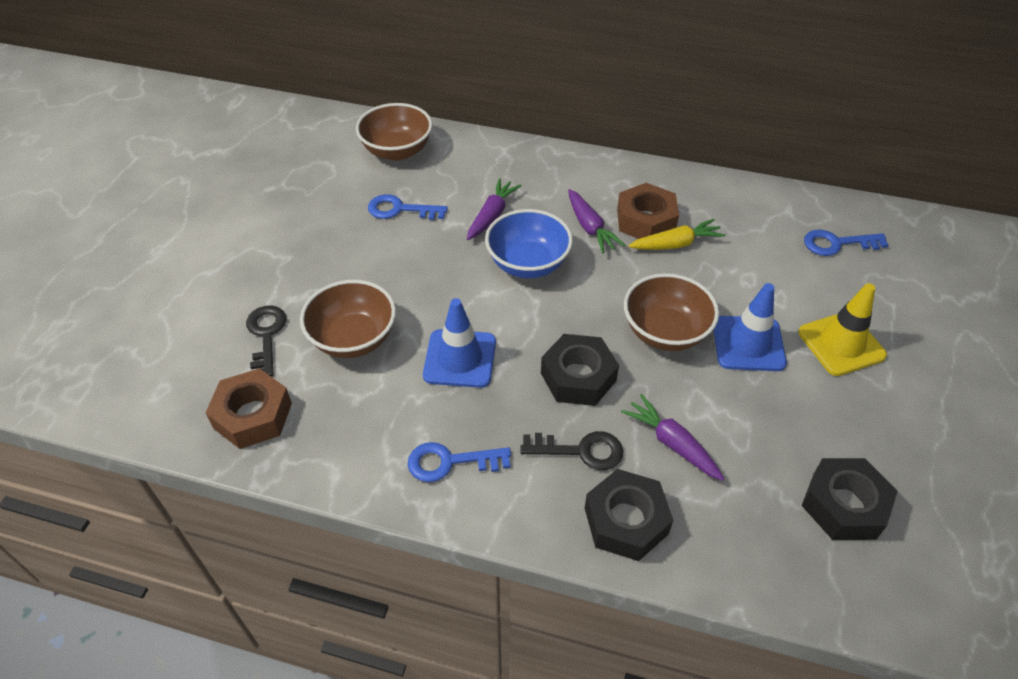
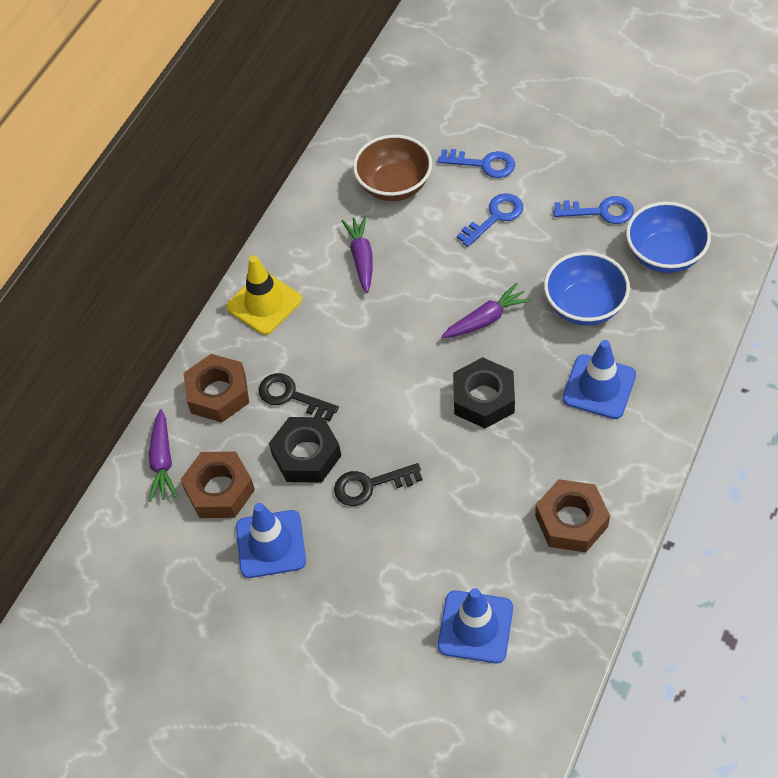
black nut: [541,334,619,406] [585,469,674,561] [802,458,898,540] = 3 -> [269,417,341,483] [453,357,515,428] = 2
blue bowl: [485,209,573,278] = 1 -> [544,252,630,325] [626,202,711,273] = 2
blue traffic cone: [423,298,496,388] [714,283,787,371] = 2 -> [236,503,306,578] [438,588,513,663] [562,340,636,419] = 3
brown bowl: [300,280,396,358] [356,103,432,161] [624,273,719,351] = 3 -> [353,135,432,201] = 1
brown nut: [206,368,292,449] [617,183,679,239] = 2 -> [180,452,255,518] [184,354,249,422] [535,479,610,553] = 3
yellow carrot: [628,219,725,250] = 1 -> none = 0

